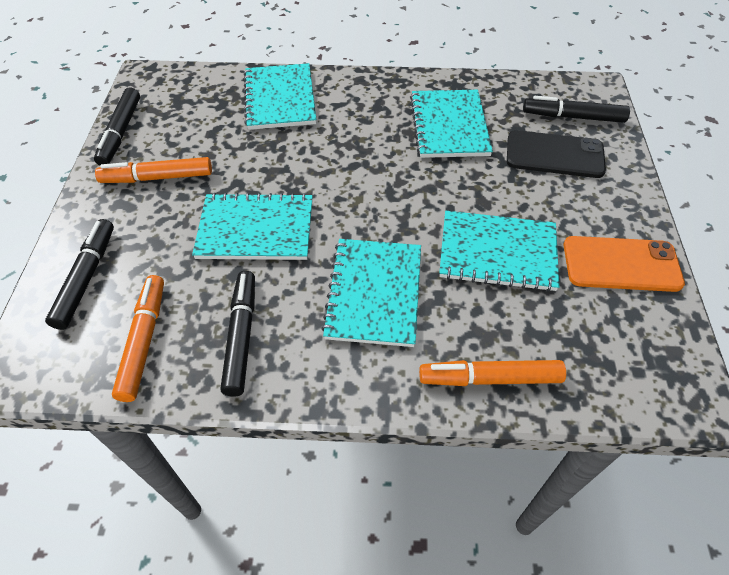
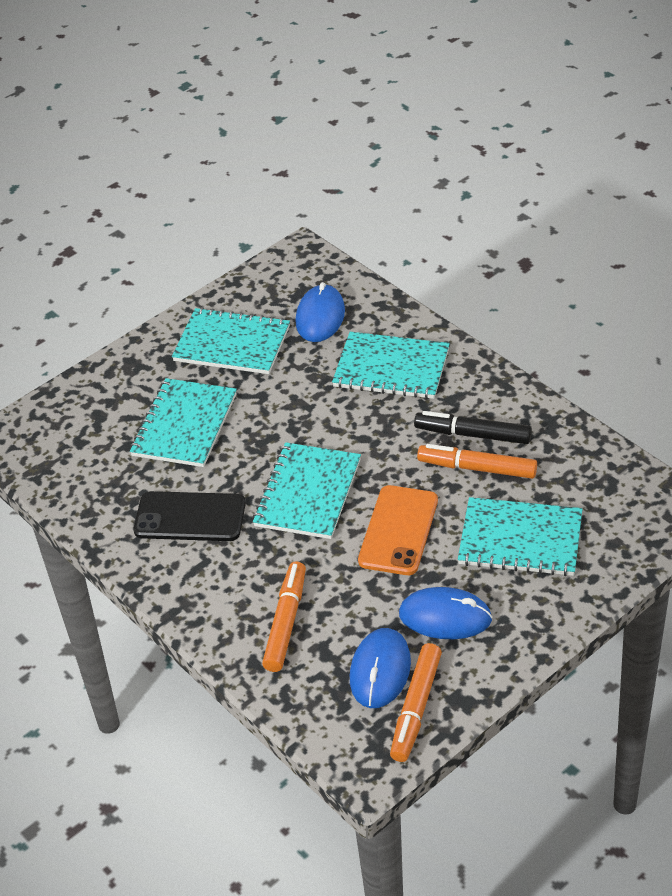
black marker: [45,219,114,330] [94,87,140,166] [220,271,255,397] [523,96,630,123] = 4 -> [414,411,532,444] = 1
blue mouse: none = 0 -> [295,282,345,342] [350,628,411,708] [399,587,492,639] = 3

